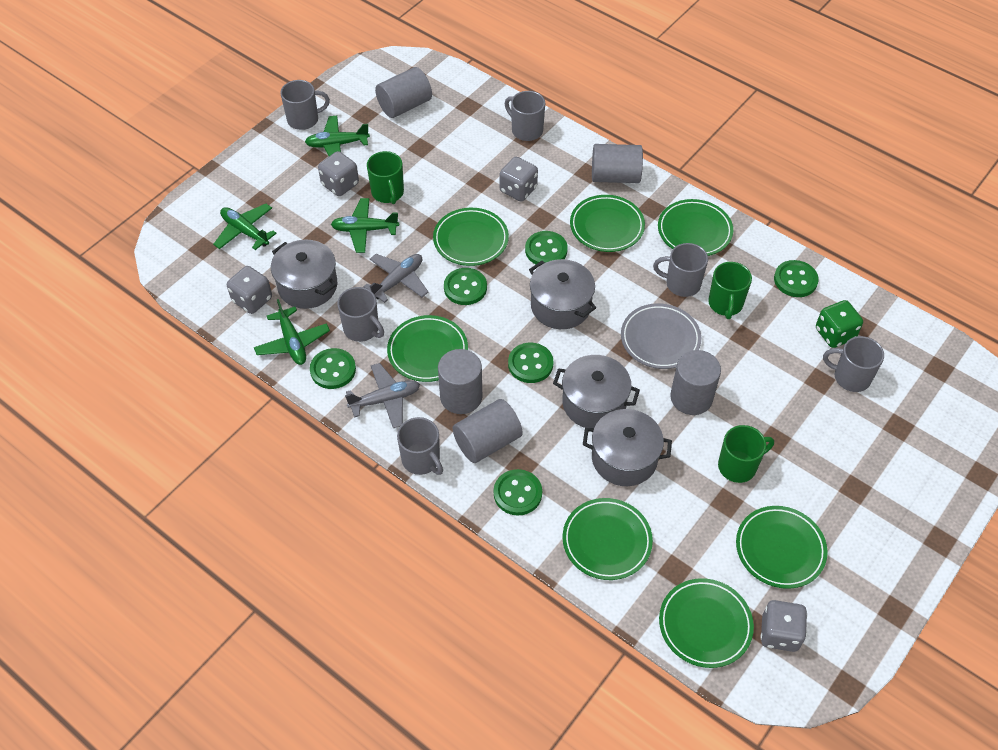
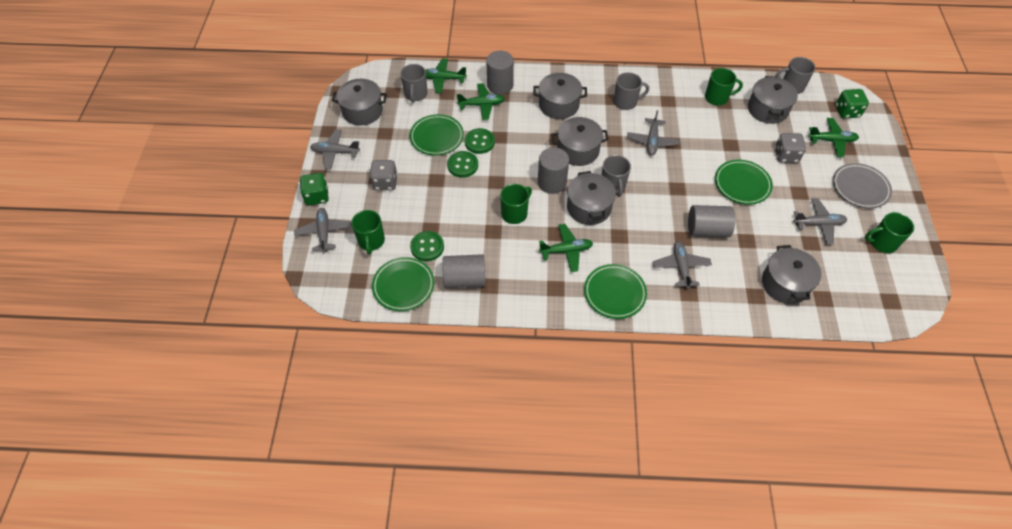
green button: [310,348,356,389] [444,268,487,305] [494,469,542,516] [508,343,553,383] [525,231,568,266] [774,260,819,297] = 6 -> [410,231,444,261] [447,151,478,178] [464,128,495,154] = 3
green dice: [816,300,863,348] = 1 -> [300,173,329,206] [836,89,869,118] = 2
green mug: [367,151,404,204] [708,262,752,319] [718,425,774,483] = 3 -> [351,210,385,254] [500,184,532,224] [705,68,743,106] [865,212,914,253] = 4
green plate: [387,315,468,382] [433,208,509,266] [563,498,653,580] [570,195,645,252] [658,199,733,256] [659,578,754,668] [736,506,828,589] = 7 -> [372,257,434,311] [409,114,464,156] [584,264,647,319] [715,160,773,205] = 4
grey cylinder: [375,67,432,118] [438,349,482,414] [453,399,523,463] [592,144,643,183] [670,350,721,415] = 5 -> [442,254,486,288] [486,51,514,95] [538,147,569,194] [688,205,735,237] = 4
grey dice: [227,266,272,314] [318,151,359,196] [499,157,538,202] [760,600,807,652] = 4 -> [370,160,398,190] [775,133,806,163] = 2
grey mug: [280,80,330,130] [337,287,384,342] [397,417,443,475] [505,91,545,141] [653,243,708,297] [823,336,884,392] = 6 -> [400,64,428,102] [602,155,631,197] [614,72,649,110] [775,57,815,94] = 4
grey plane: [345,363,420,428] [364,254,428,303] = 2 -> [294,208,352,253] [310,129,360,170] [627,110,679,156] [653,241,712,289] [794,198,848,244] = 5
grey pot: [271,239,337,309] [529,259,596,329] [553,355,640,428] [583,409,672,486] = 4 -> [332,79,387,125] [533,73,587,119] [551,117,609,166] [567,171,616,225] [748,76,798,124] [762,245,822,304] = 6

